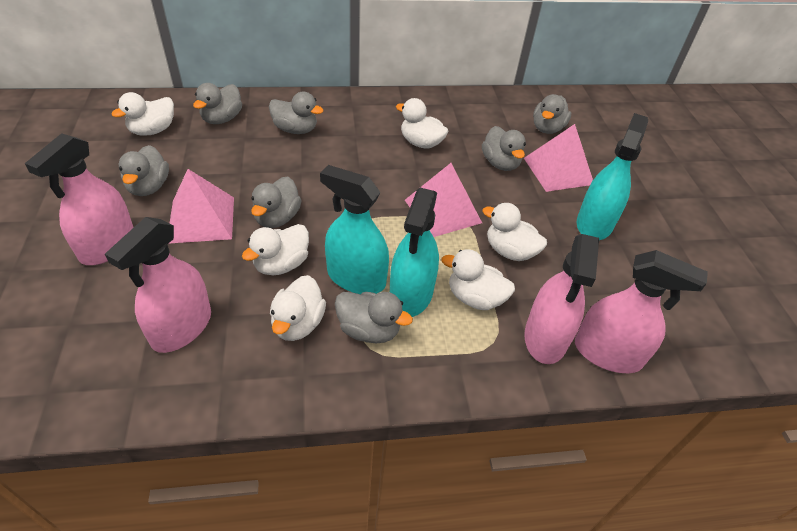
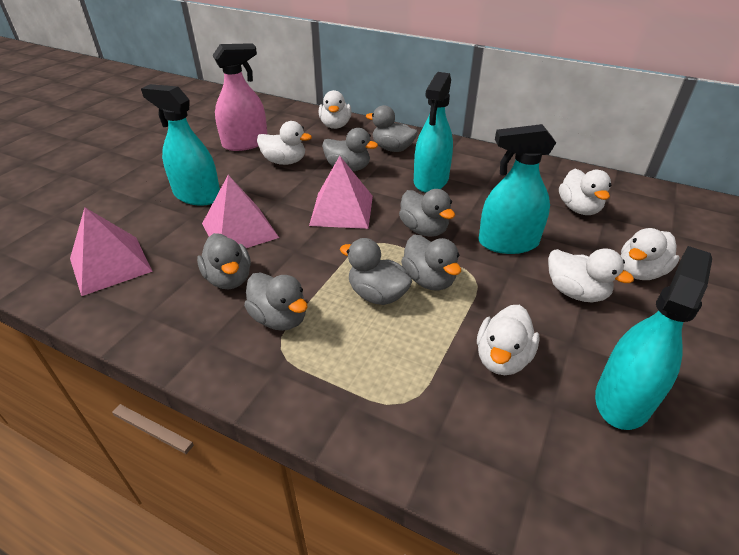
pink spray bottle: [25,133,134,265] [105,217,211,353] [524,234,599,364] [575,250,708,373] = 4 -> [212,43,267,151] = 1
turquoise spray bottle: [320,165,389,294] [390,188,439,317] [577,113,648,240] = 3 -> [141,84,220,206] [414,72,453,193] [479,124,556,254] [595,246,712,430] = 4

